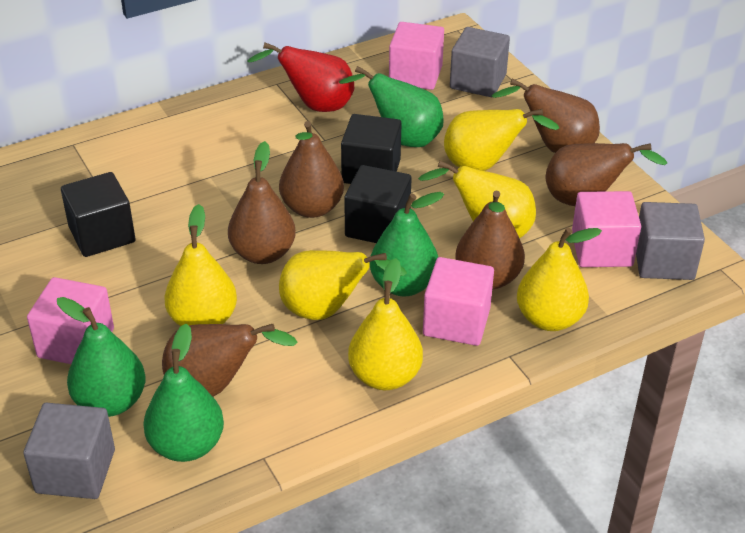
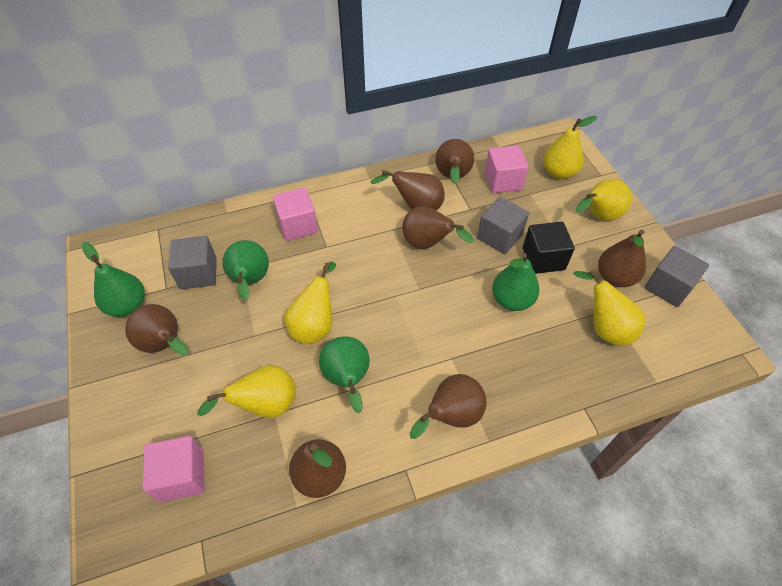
black cube: [61,172,135,257] [341,114,402,184] [344,165,412,243] = 3 -> [523,221,575,274] = 1
brown pear: [162,324,298,397] [228,141,296,264] [279,121,344,218] [455,190,525,289] [492,78,600,153] [545,143,667,206] = 6 -> [125,304,188,356] [289,439,346,498] [370,170,445,210] [402,206,473,249] [410,374,487,439] [435,139,474,184] [598,230,646,287] = 7
pink cube: [27,277,114,364] [389,22,444,90] [423,257,494,346] [572,191,641,267] = 4 -> [142,436,205,503] [273,187,318,241] [485,145,529,193] = 3
red pear: [247,42,354,112] = 1 -> none = 0
yellow pear: [165,204,237,326] [279,250,407,320] [348,258,423,390] [418,160,536,238] [444,109,559,171] [517,227,602,331] = 6 -> [197,365,296,418] [284,262,336,344] [543,116,597,179] [574,270,645,346] [576,179,632,221] = 5

